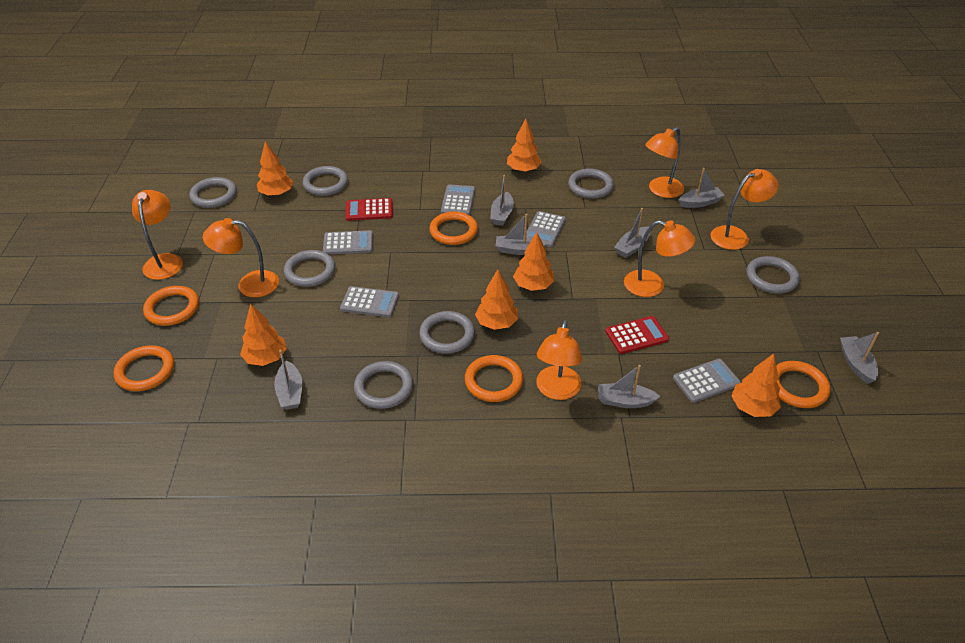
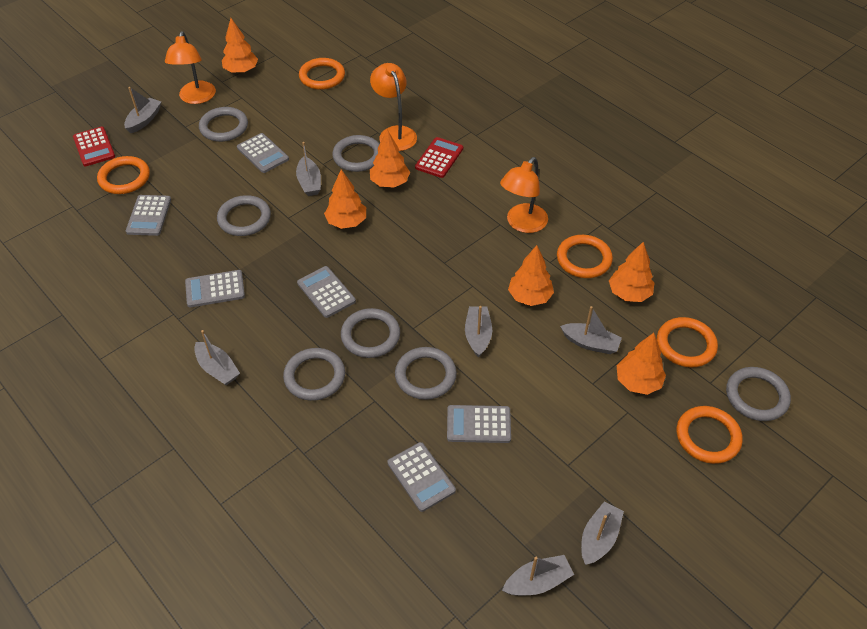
grey calculator: [323,230,373,255] [340,286,399,317] [441,184,475,215] [526,211,566,247] [673,359,741,403] = 5 -> [126,195,171,236] [185,270,245,307] [237,133,289,173] [297,266,356,318] [388,442,456,512] [447,405,511,443] = 6
orange lamp: [132,190,183,280] [203,218,279,297] [536,320,582,400] [624,220,695,297] [645,127,684,198] [711,169,779,250] = 6 -> [165,31,216,104] [370,63,417,151] [500,157,548,233] = 3

